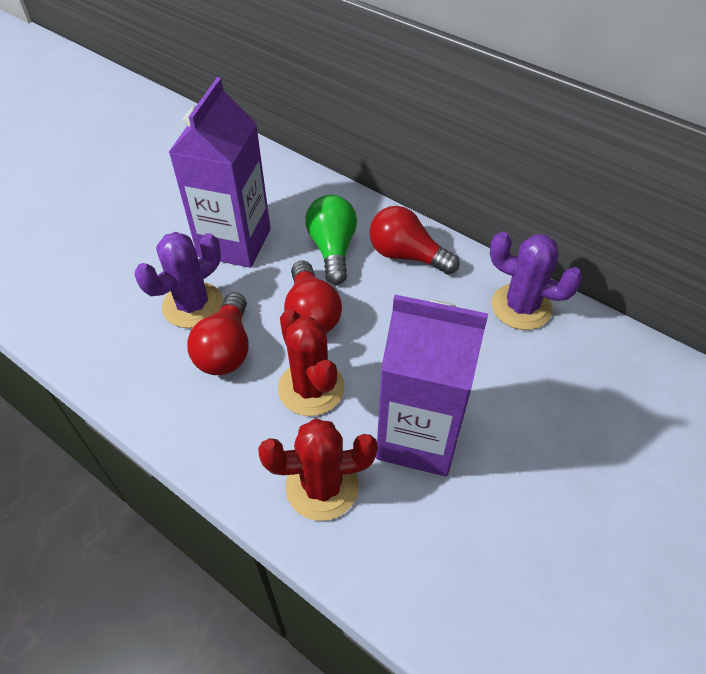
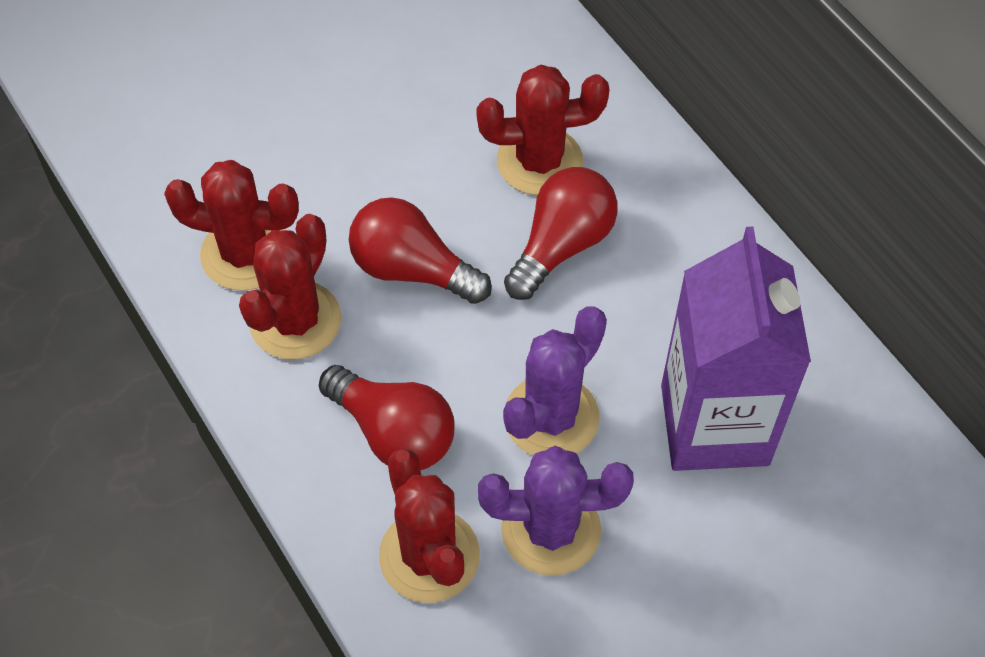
green light bulb: [305,195,357,285] = 1 -> none = 0
purple carton: [169,77,271,268] [376,295,488,477] = 2 -> [661,227,811,471] = 1
red cactus: [258,418,378,521] [278,309,344,416] = 2 -> [164,160,299,291] [239,214,341,360] [379,448,480,602] [476,65,610,195] = 4

